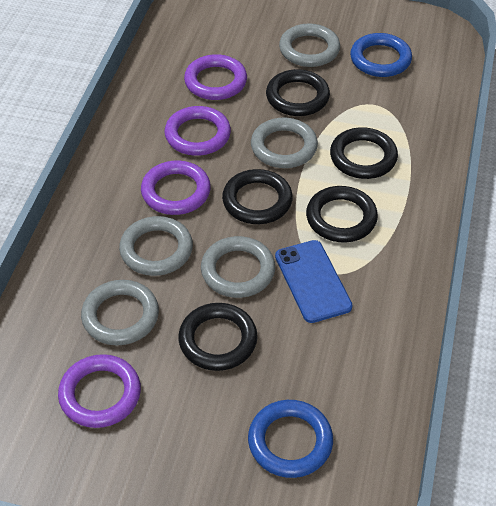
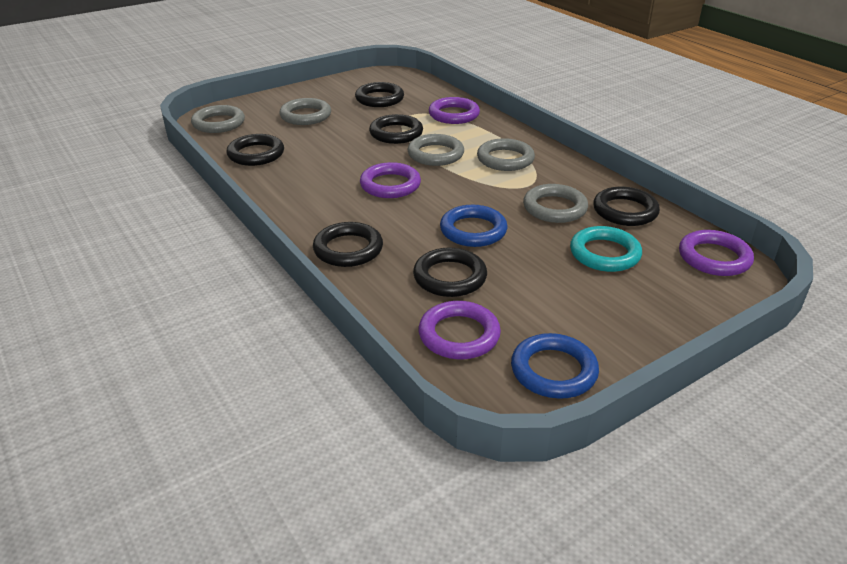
black ring: [178,303,257,371] [222,169,293,224] [266,69,330,116] [306,186,378,242] [330,127,398,179] = 5 -> [226,134,284,166] [313,222,383,267] [355,82,404,107] [369,114,423,144] [413,248,487,297] [593,187,660,226] = 6
blue phone: [275,240,353,323] = 1 -> none = 0
turquoise ring: none = 0 -> [570,226,642,272] = 1

